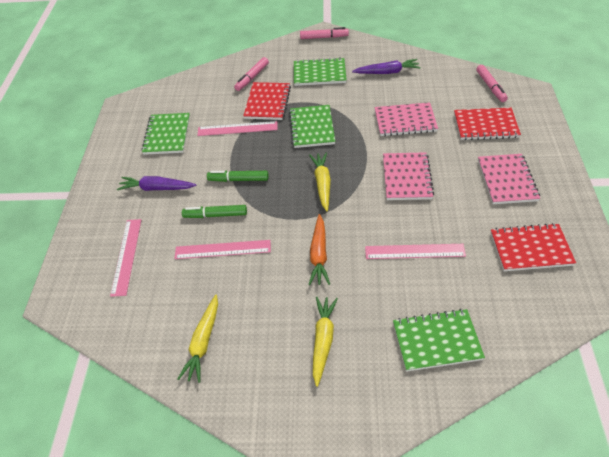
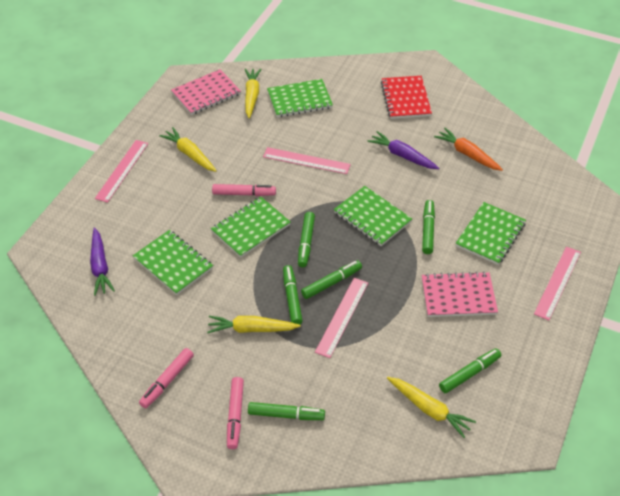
green marker: [182,205,247,218] [207,171,269,182] = 2 -> [248,402,325,420] [283,265,303,324] [298,212,315,267] [301,260,362,299] [422,200,435,254] [439,348,501,393] = 6
green notebook: [141,113,190,155] [289,105,335,148] [294,57,347,86] [393,309,485,372] = 4 -> [133,230,213,295] [211,197,291,258] [267,79,333,117] [334,186,412,246] [456,202,526,265] = 5
pink notebook: [375,102,438,136] [383,152,434,200] [478,154,540,204] = 3 -> [171,69,241,115] [422,271,498,317] = 2
red notebook: [243,82,291,120] [454,108,521,140] [491,223,576,271] = 3 -> [381,76,432,119] = 1
yellow carrot: [178,295,218,383] [309,153,331,212] [313,297,338,387] = 3 -> [159,127,217,172] [207,316,301,333] [245,69,261,119] [387,377,476,438] = 4

